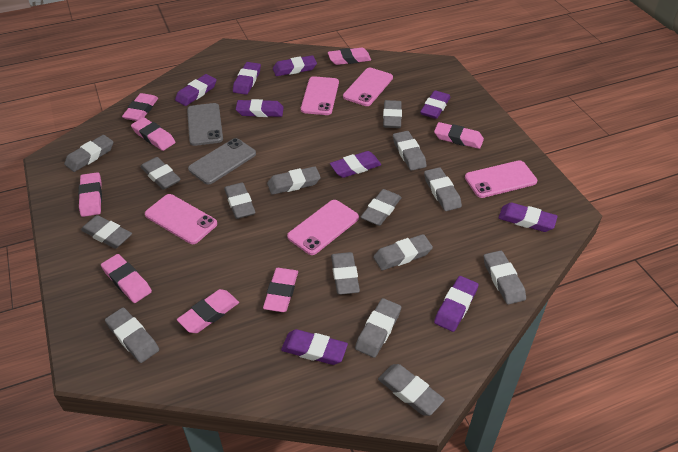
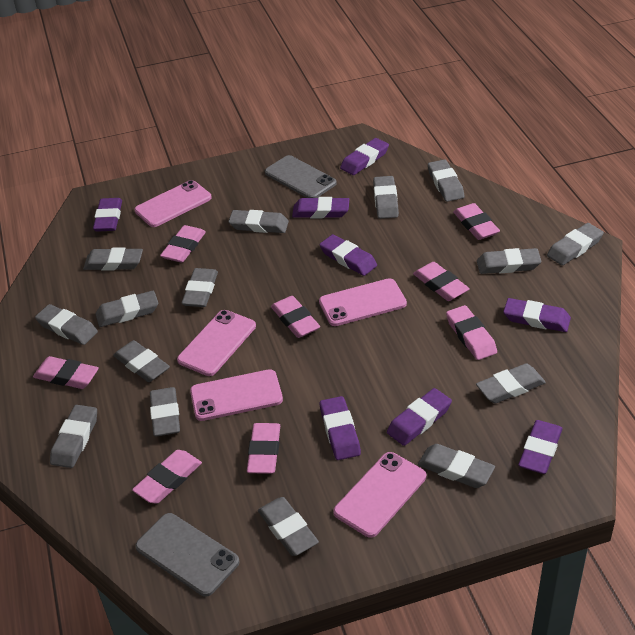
purple eraser: [175,74,217,106] [233,62,261,95] [236,99,284,117] [273,55,317,76] [281,329,348,365] [330,151,381,178] [420,90,450,119] [434,276,479,332] [498,203,558,232] = 9 -> [93,198,122,232] [292,197,349,218] [319,234,377,276] [320,396,361,460] [340,138,389,175] [387,388,452,446] [503,298,571,332] [518,420,563,474] = 8

